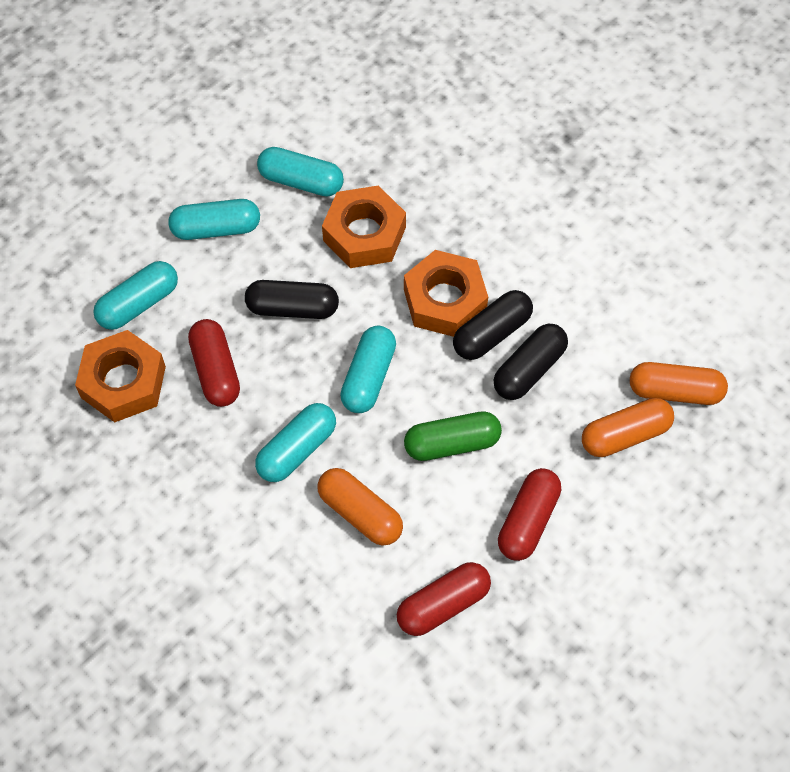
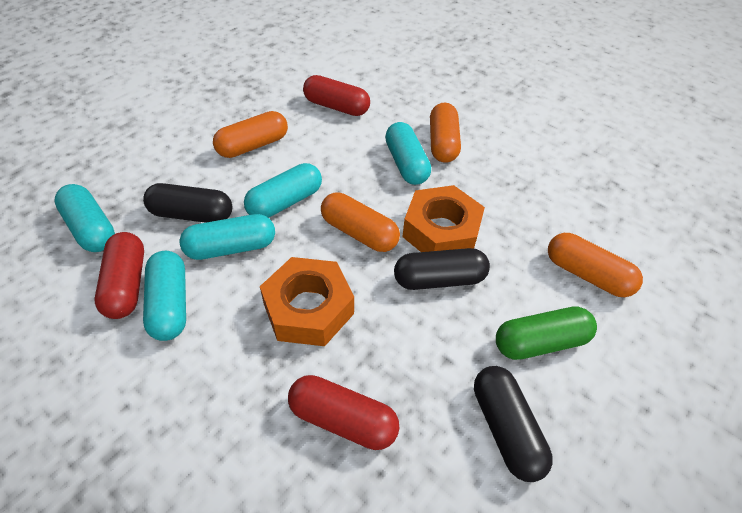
orange capsule: [317,468,403,545] [582,398,674,457] [630,362,728,405] = 3 -> [213,111,288,158] [321,192,400,252] [430,103,461,163] [548,233,643,297] = 4
orange nut: [75,330,166,422] [322,185,406,268] [404,250,488,337] = 3 -> [260,257,354,346] [402,185,485,252] = 2

